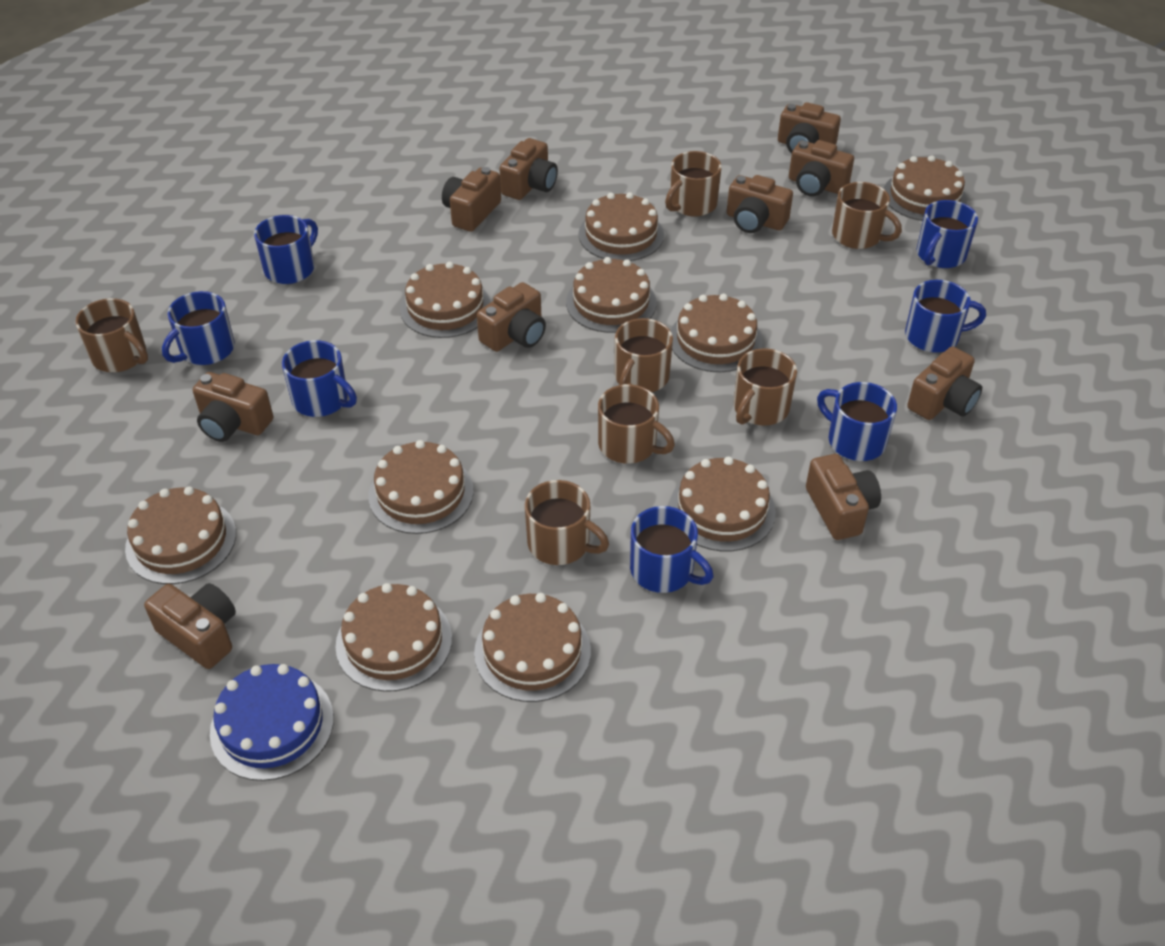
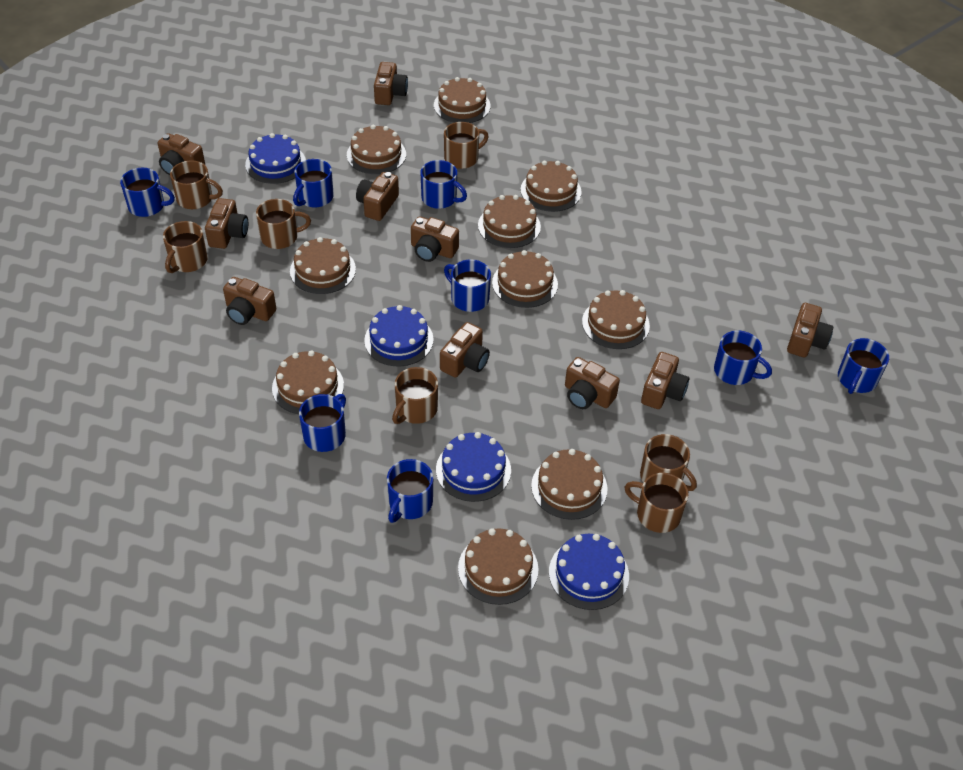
blue cake: [210,664,334,781] = 1 -> [245,133,306,184] [364,305,434,366] [436,432,511,502] [549,534,629,610] = 4
blue mug: [162,291,235,365] [254,215,318,284] [282,340,357,417] [630,506,714,593] [817,382,897,461] [905,280,986,353] [916,200,978,268] = 7 -> [120,168,175,217] [293,159,334,207] [299,394,346,452] [387,459,433,523] [421,160,467,209] [444,260,491,312] [714,330,772,385] [838,338,889,394] = 8

